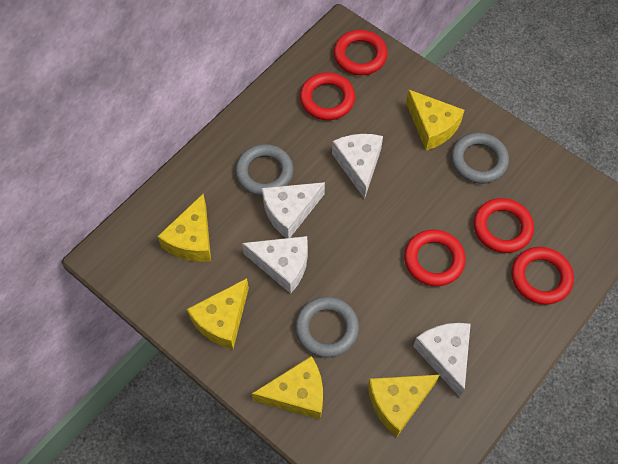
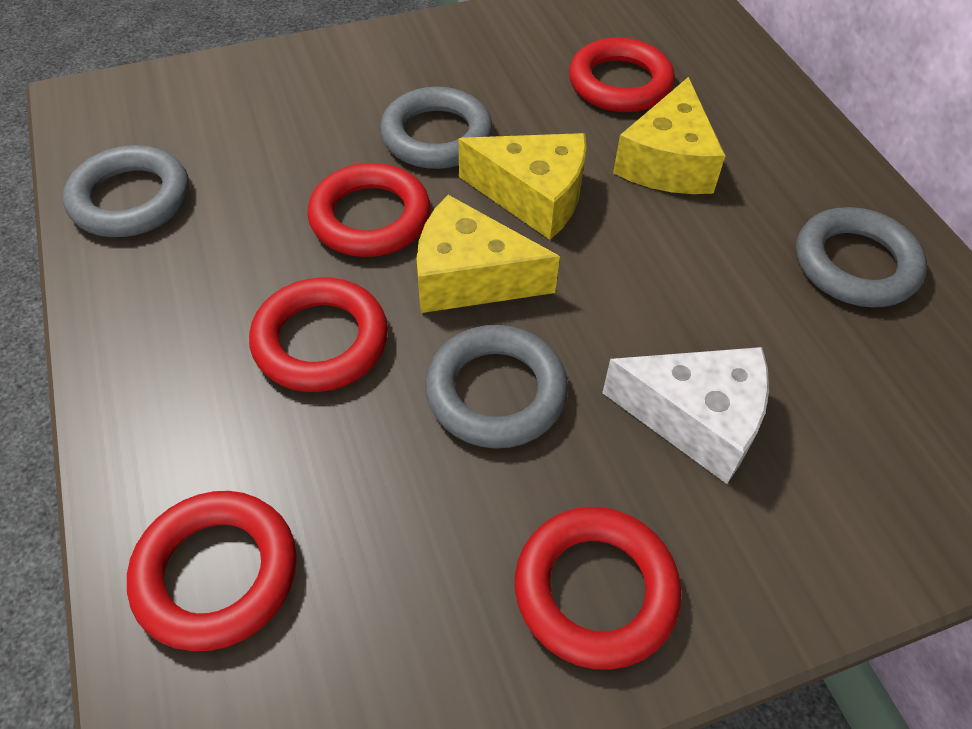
grey ring: [235,144,293,196] [295,297,359,358] [451,132,509,184] = 3 -> [63,145,189,237] [380,87,493,169] [425,325,568,449] [796,207,927,308] = 4
white cheese: [242,236,308,294] [262,182,325,238] [332,134,383,199] [413,323,471,397] = 4 -> [602,347,769,484] = 1
yellow cheese: [157,194,211,262] [187,278,249,349] [252,356,323,420] [368,375,440,437] [406,89,465,150] = 5 -> [416,195,560,313] [459,133,587,240] [613,77,725,194] = 3

